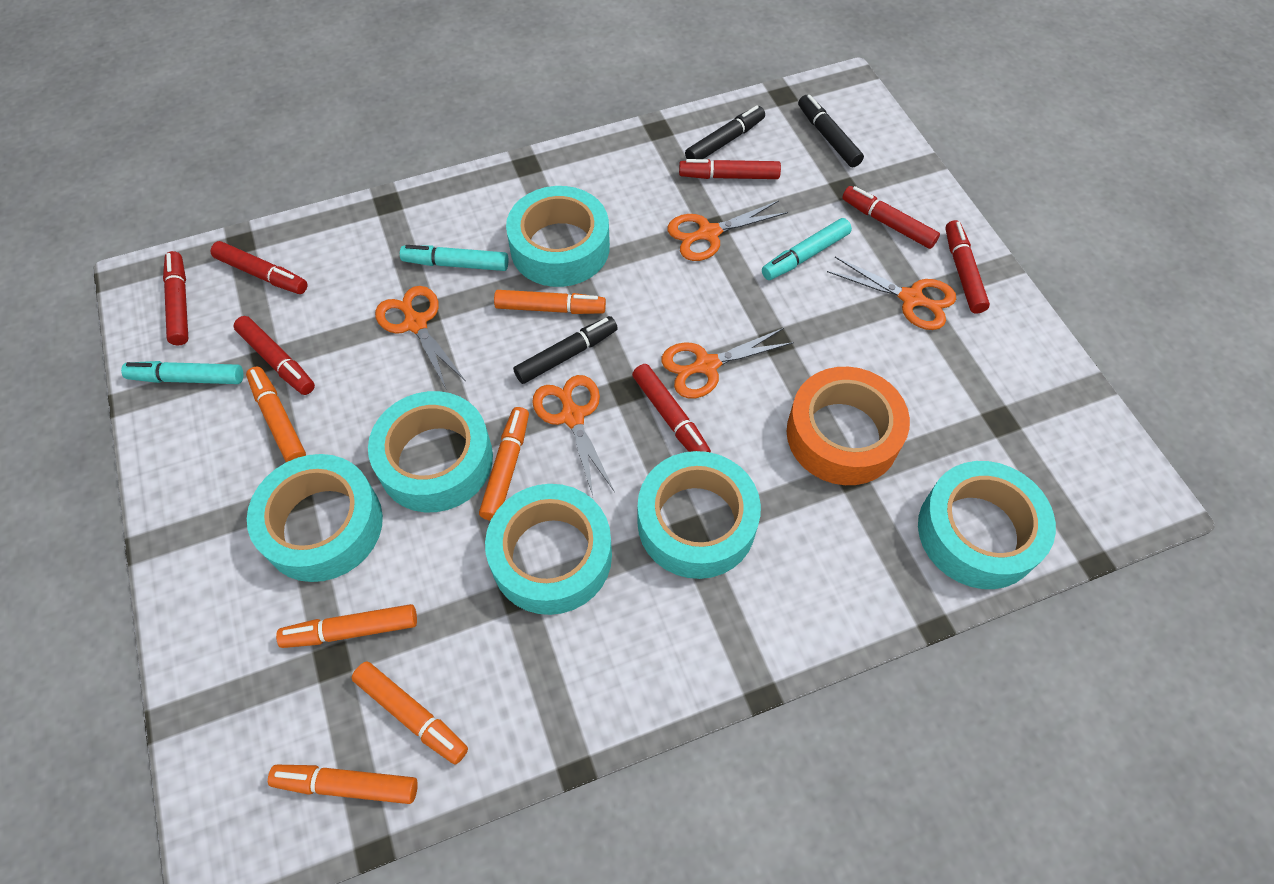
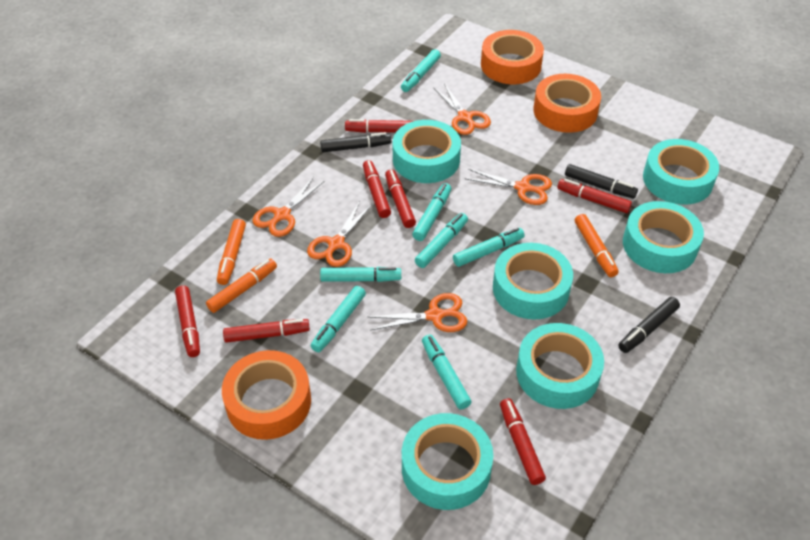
orange marker: [246,367,306,462] [268,765,418,804] [276,604,417,648] [352,661,468,764] [479,407,529,521] [494,290,606,314] = 6 -> [206,259,277,313] [217,219,246,285] [575,214,619,277] = 3
orange tape: [786,367,910,485] = 1 -> [222,350,311,440] [481,30,544,84] [533,74,601,133] = 3
turquoise marker: [121,361,243,384] [400,245,508,271] [762,218,852,280] = 3 -> [311,286,366,352] [320,267,401,282] [401,49,441,92] [412,183,451,241] [415,213,468,268] [422,334,472,410] [453,228,525,267] = 7

